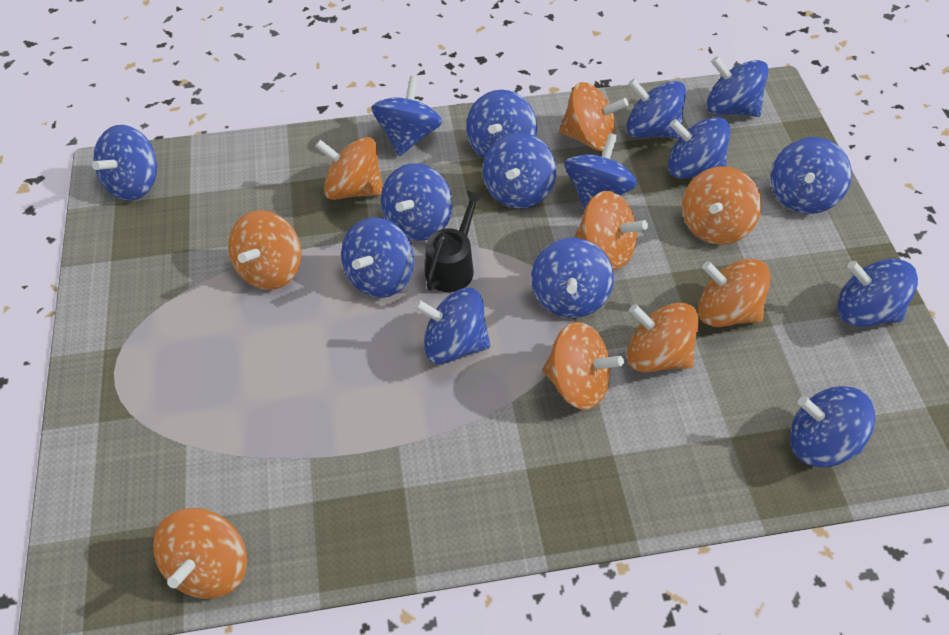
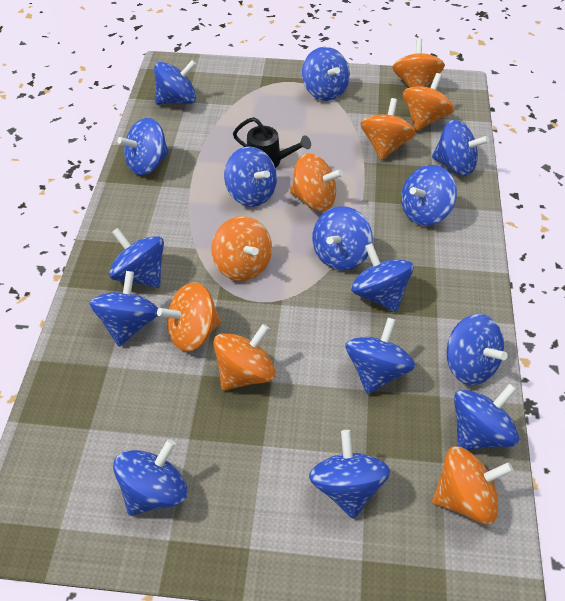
orange spinning top: [153,508,247,599] [228,210,302,290] [315,137,383,200] [542,322,624,410] [559,82,628,151] [575,191,648,270] [627,303,699,373] [682,166,762,245] [698,259,771,327] = 9 -> [157,282,221,352] [211,216,272,281] [213,324,276,391] [290,153,343,211] [361,98,416,160] [393,38,445,88] [403,73,454,131] [432,446,513,524] = 8

